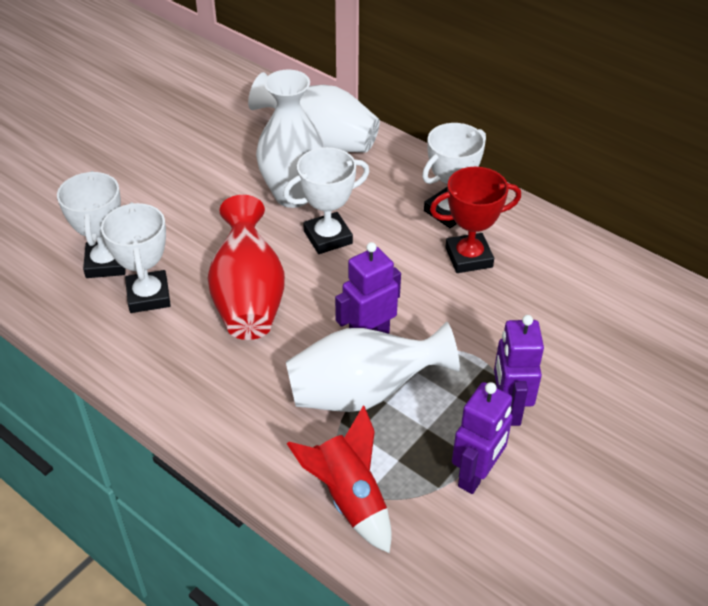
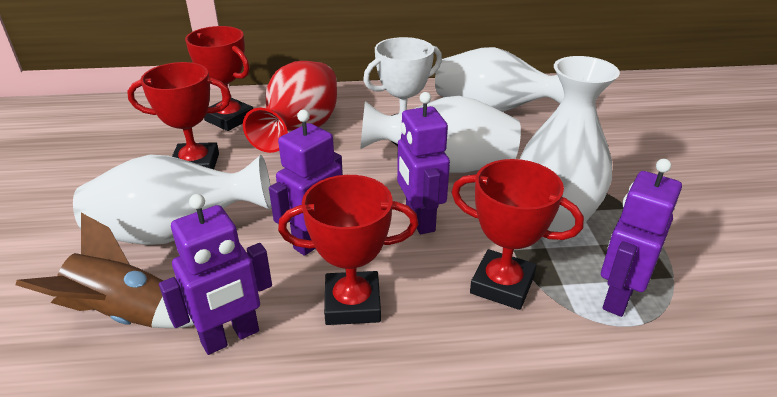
brown rocket: none = 0 -> [15,213,194,328] = 1
purple robot: [335,242,401,334] [452,382,513,494] [494,315,544,426] = 3 -> [159,194,272,355] [269,110,343,256] [397,92,450,234] [601,159,682,317] = 4
red rocket: [287,406,392,553] = 1 -> none = 0
red trophy: [430,167,521,273] = 1 -> [127,62,231,169] [185,26,253,131] [278,175,418,325] [451,159,584,310] = 4
white trophy: [57,171,126,278] [101,202,171,313] [283,147,370,254] [422,123,486,228] = 4 -> [363,37,442,146] = 1
white vase: [248,72,380,152] [256,70,325,208] [286,322,460,412] = 3 -> [73,155,271,245] [360,96,521,173] [435,47,564,112] [520,56,620,242] = 4

